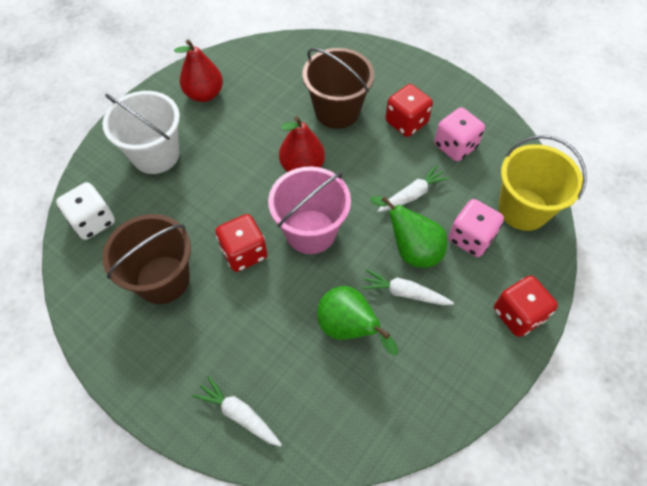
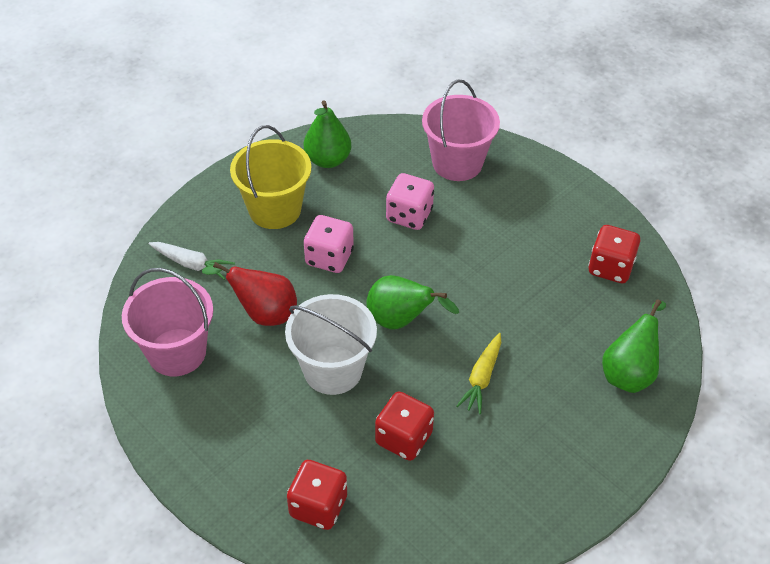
brown bucket: [102,214,191,304] [303,48,375,129] = 2 -> none = 0
green pear: [317,286,398,355] [370,196,447,268] = 2 -> [304,100,351,168] [367,275,459,329] [602,299,666,393] = 3
pink bucket: [268,166,351,254] = 1 -> [122,268,213,376] [422,79,500,181] = 2
red pear: [174,40,223,102] [279,116,325,172] = 2 -> [202,262,297,326] = 1
white carrot: [193,375,282,447] [361,269,454,305] [378,165,450,212] = 3 -> [148,242,235,280] = 1
white dice: [56,182,115,240] = 1 -> none = 0
yellow carrot: none = 0 -> [457,333,501,414] = 1

